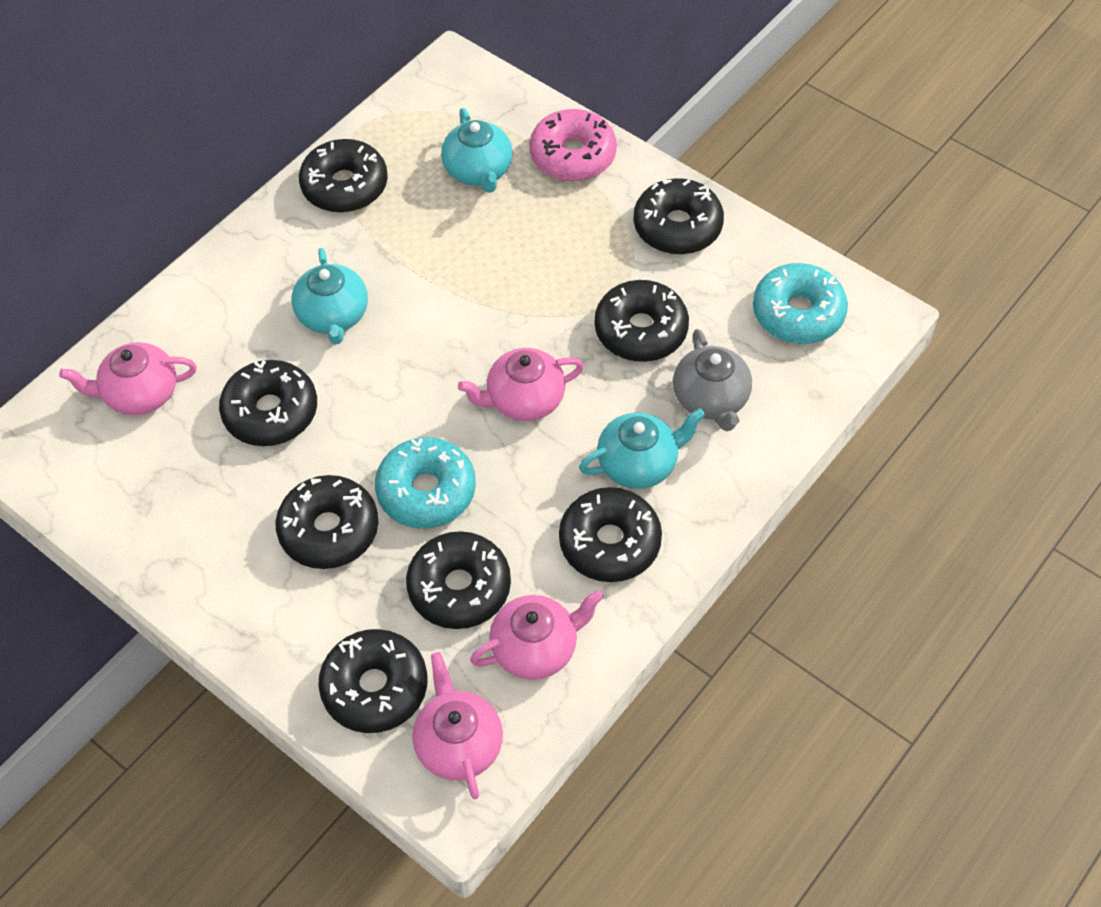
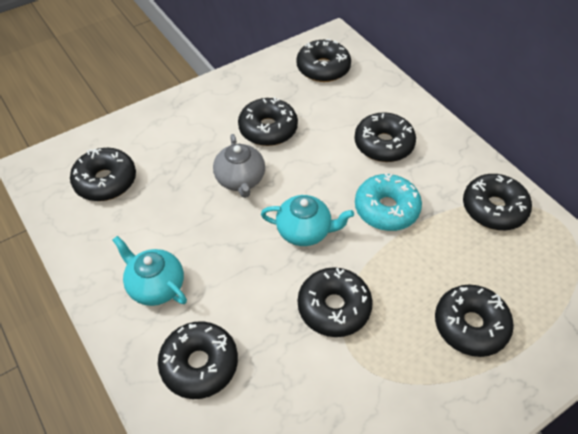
pink donut: [530,109,617,181] = 1 -> none = 0
pink teapot: [59,342,197,415] [412,652,503,799] [458,348,584,421] [470,590,603,680] = 4 -> none = 0
turquoise donut: [375,437,476,529] [753,263,848,344] = 2 -> [355,173,422,231] = 1
turquoise teapot: [292,248,368,344] [441,108,513,193] [579,408,705,489] = 3 -> [113,236,187,306] [261,195,354,246] = 2

